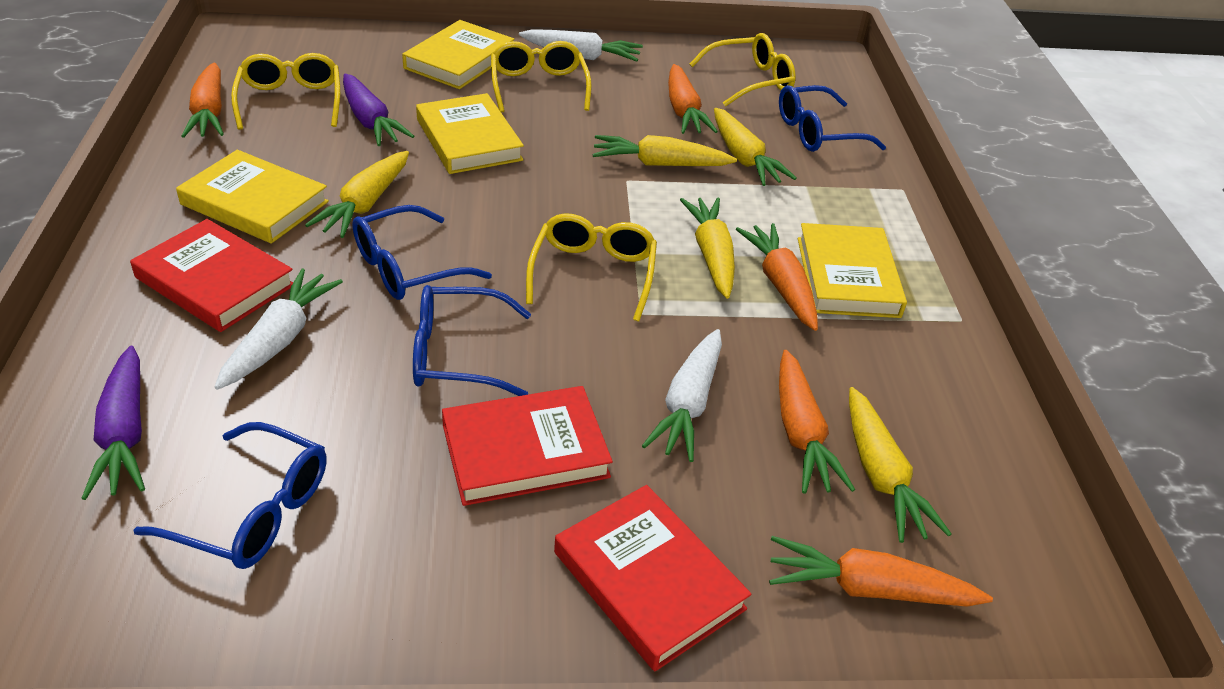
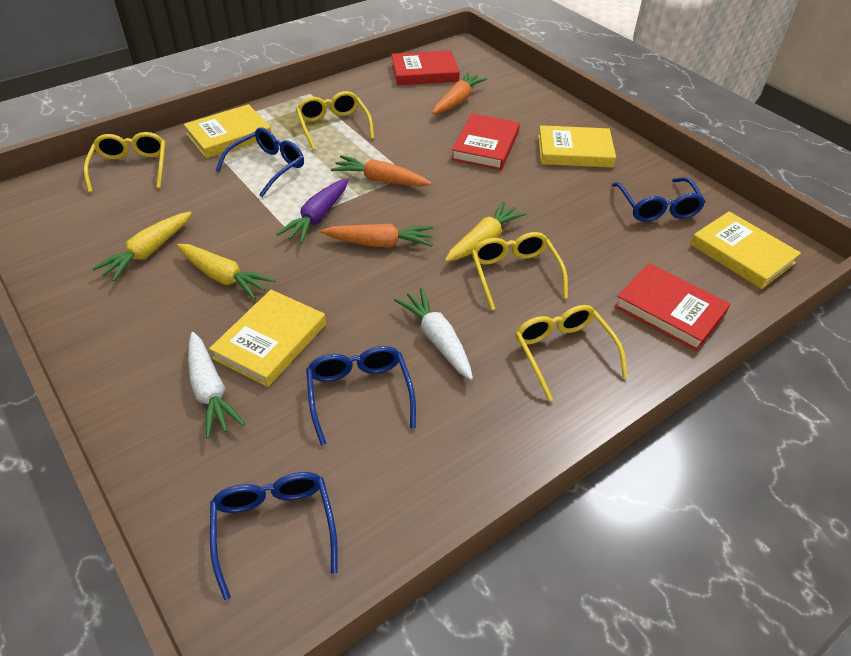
orange carrot: [182,63,224,138] [668,64,718,134] [736,223,818,331] [769,536,993,607] [779,350,855,494] = 5 -> [321,224,433,247] [331,155,431,186] [432,72,488,114] = 3
purple carrot: [81,346,145,500] [343,74,414,146] = 2 -> [277,178,348,244] = 1
white carrot: [215,268,343,390] [519,29,643,62] [642,329,722,462] = 3 -> [188,332,245,439] [394,288,473,380] = 2
yellow carrot: [305,151,409,238] [593,135,737,166] [680,198,735,299] [714,108,797,186] [849,387,952,543] = 5 -> [92,212,192,281] [177,244,275,300] [445,202,527,262] = 3

